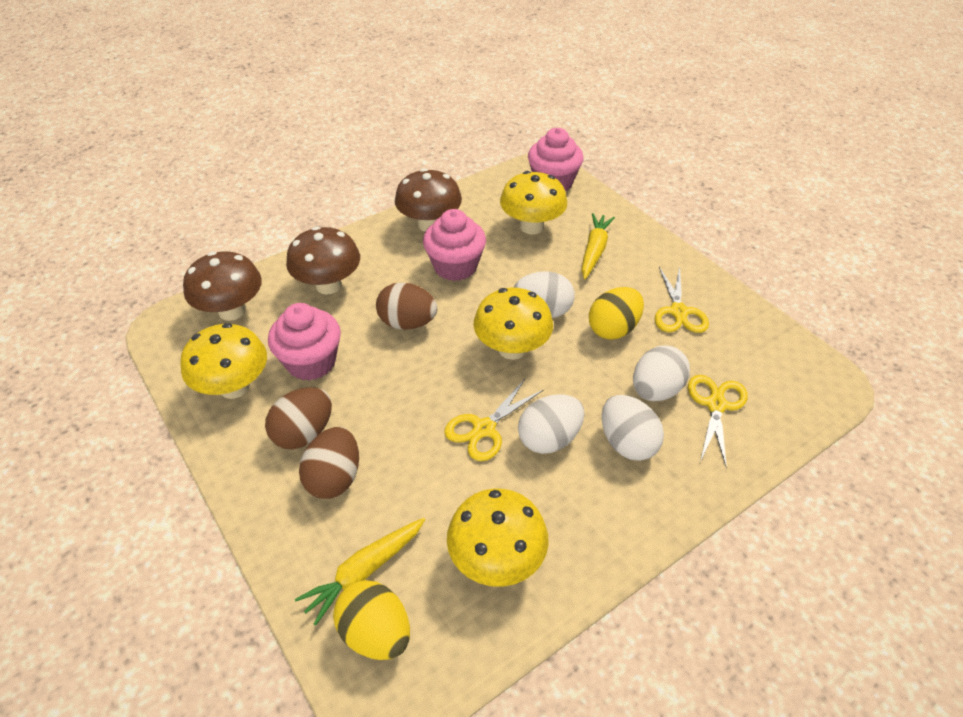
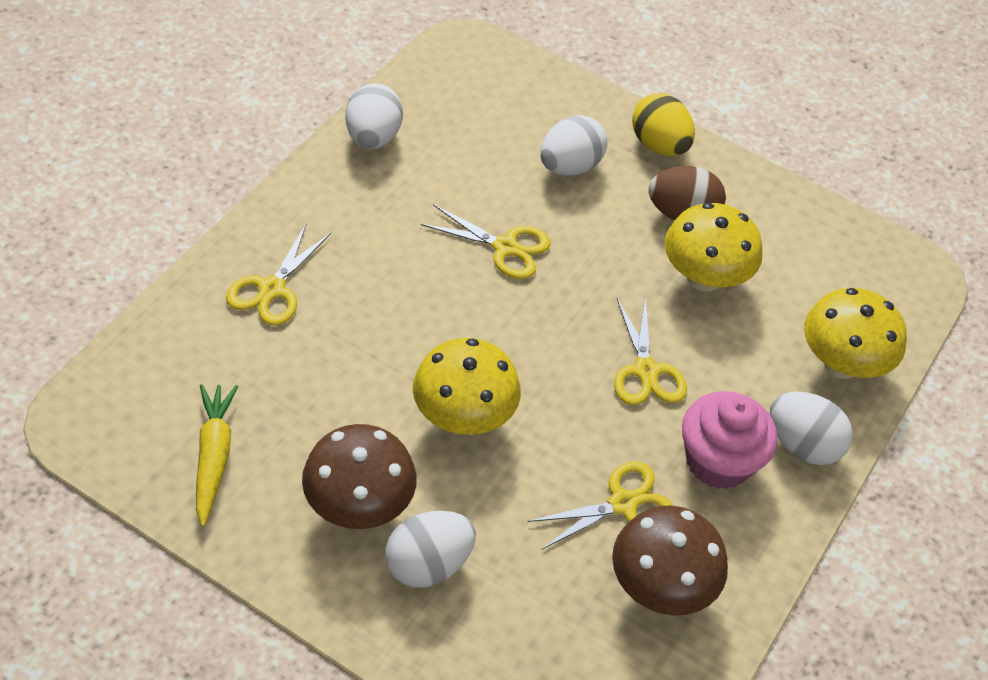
brown egg: [265,387,332,449] [299,427,359,499] [376,283,438,330] = 3 -> [648,166,726,221] = 1
brown mushroom: [183,251,262,321] [286,227,360,295] [395,168,462,232] = 3 -> [302,424,417,529] [612,505,728,616] = 2
pink cupcake: [268,303,341,381] [423,209,486,281] [528,128,583,191] = 3 -> [682,391,777,489] = 1
yellow carrot: [295,518,425,626] [582,213,615,279] = 2 -> [196,384,238,527] = 1
yellow egg: [333,580,410,660] [589,287,644,340] = 2 -> [632,93,695,156] = 1
yellow mushroom: [180,323,267,399] [447,488,549,587] [473,287,553,360] [500,171,567,234] = 4 -> [413,338,521,435] [664,203,762,292] [804,288,907,379] = 3
yellow scissors: [444,379,543,461] [655,267,709,333] [688,375,748,469] = 3 -> [226,223,331,326] [421,204,550,279] [527,462,673,550] [614,296,687,405] = 4

